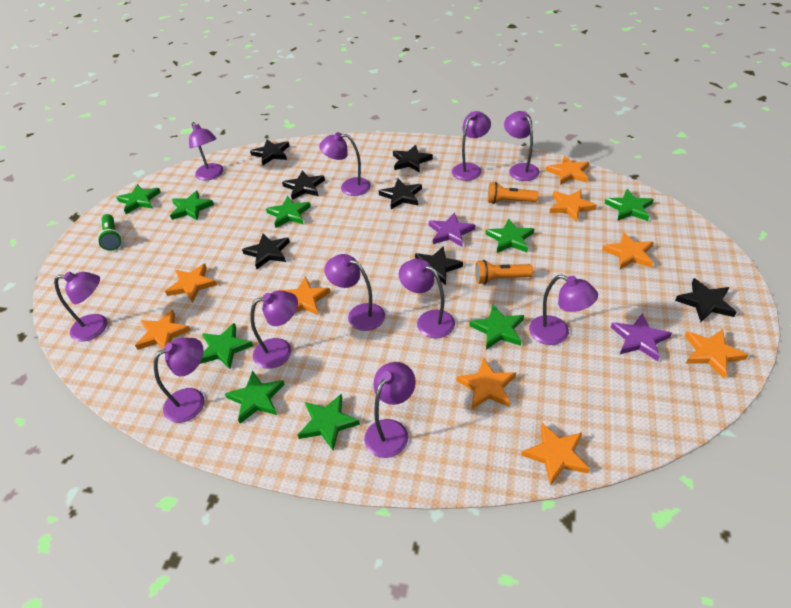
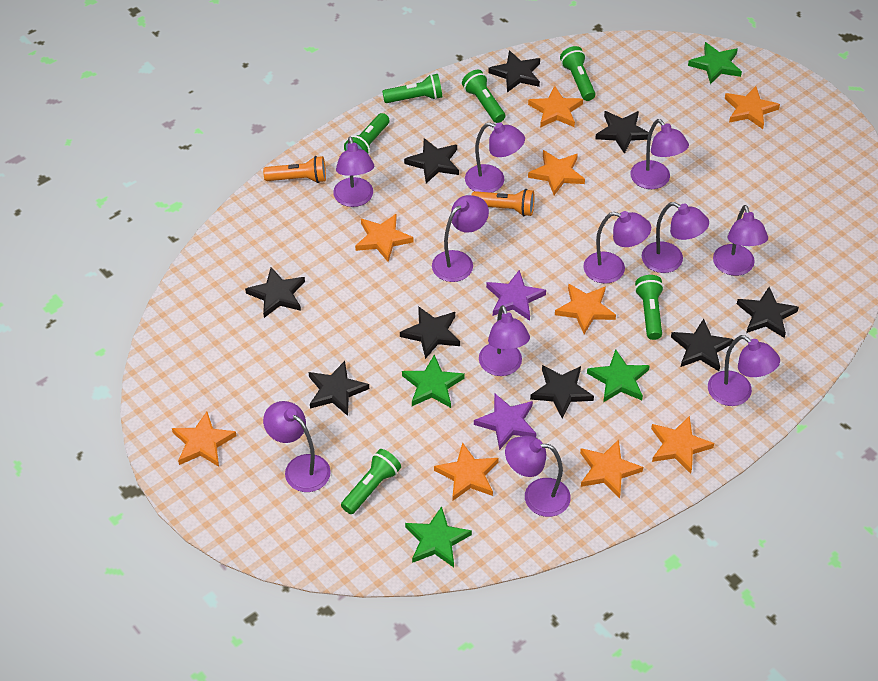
black star: [242,234,290,269] [250,139,290,165] [282,170,325,200] [379,179,422,209] [393,145,433,172] [415,246,463,285] [675,278,736,322] = 7 -> [245,267,305,318] [309,361,369,416] [400,306,460,359] [404,138,459,184] [488,50,540,92] [530,365,594,419] [595,111,652,154] [671,319,734,371] [737,287,799,338] = 9
green flashlight: [97,214,122,251] = 1 -> [341,449,401,514] [344,113,389,155] [382,74,442,103] [462,70,505,123] [560,46,595,101] [635,275,664,340] = 6
green star: [116,184,161,214] [170,190,214,221] [200,323,253,369] [225,370,285,424] [266,196,311,228] [298,394,360,450] [469,305,524,350] [486,218,534,253] [604,189,654,221] = 9 -> [402,355,465,408] [405,506,472,567] [587,349,650,402] [688,42,742,84] = 4

